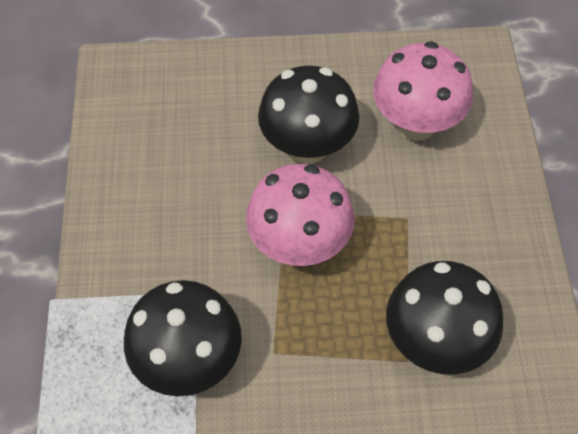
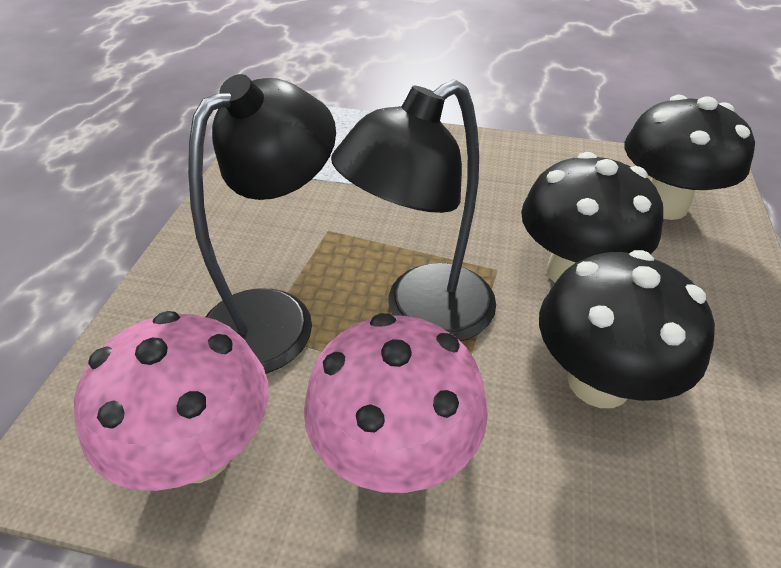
black lamp: none = 0 -> [188,74,336,374] [331,80,496,341] = 2

